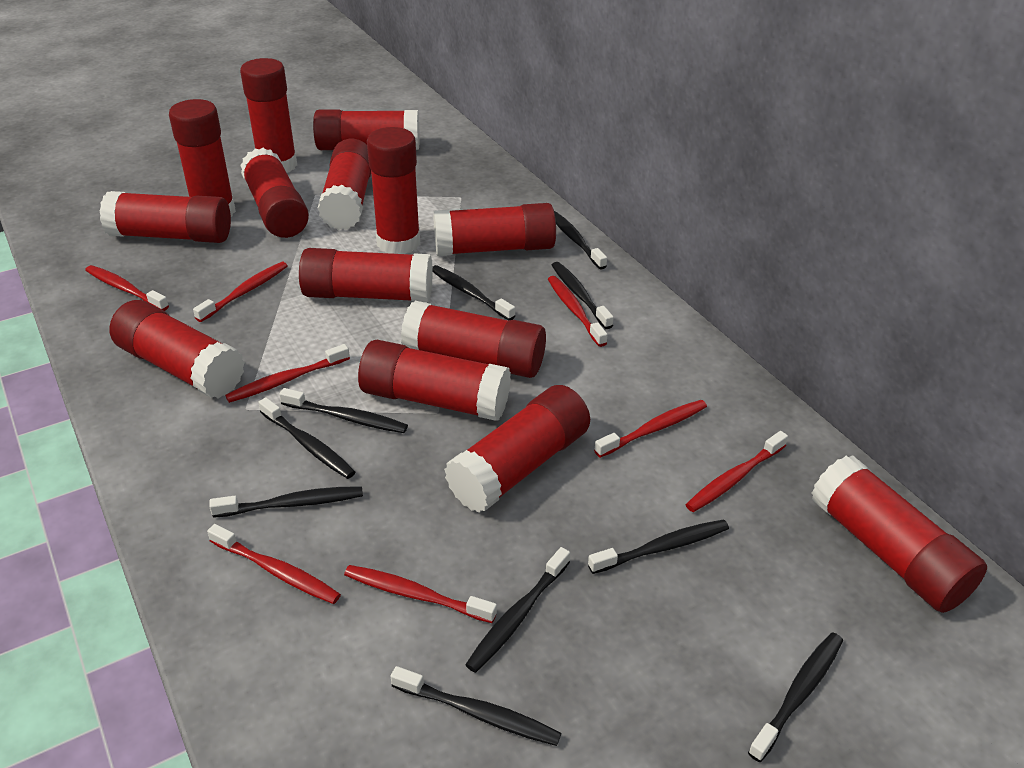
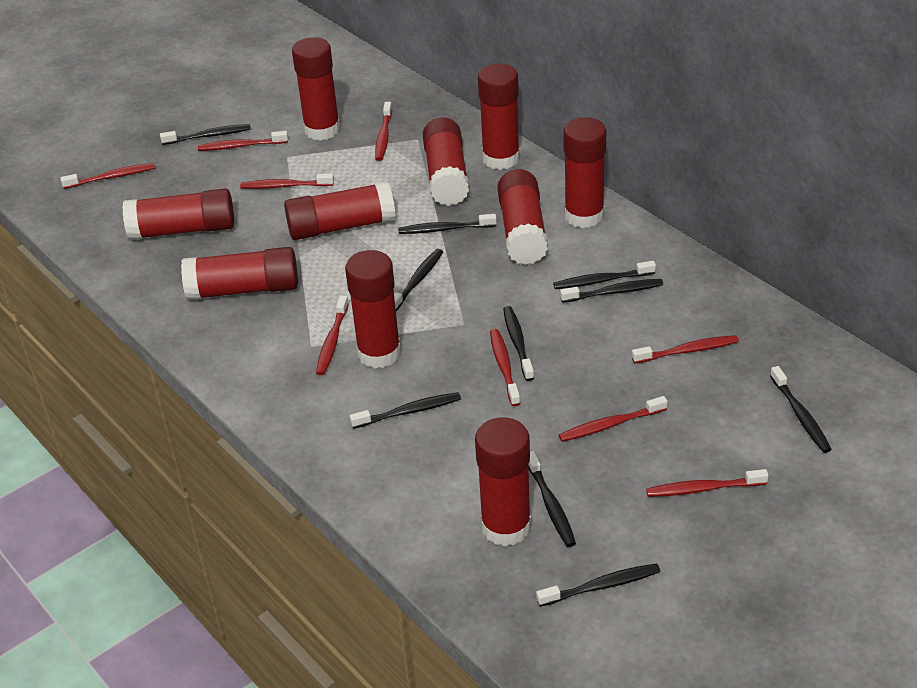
red glue stick: [99,191,231,243] [109,300,245,399] [169,99,236,217] [240,58,297,173] [240,148,309,238] [299,248,433,302] [313,109,420,150] [317,139,371,230] [358,340,511,421] [367,127,420,254] [401,301,546,378] [433,203,556,256] [444,385,590,513] [812,455,987,613] = 14 -> [122,188,234,240] [181,247,298,300] [284,181,396,240] [292,37,340,141] [345,250,401,368] [423,117,469,206] [475,417,531,546] [478,64,520,170] [497,169,548,265] [563,117,606,228] = 10
red toothbrush: [85,265,169,311] [193,262,288,322] [207,524,341,604] [225,344,350,403] [344,565,497,623] [548,276,607,347] [594,400,707,458] [685,431,788,512] = 8 -> [61,163,155,189] [198,131,288,151] [240,173,334,189] [316,295,349,375] [375,102,392,161] [490,329,520,406] [559,396,668,442] [632,335,739,364] [646,469,769,497] = 9

